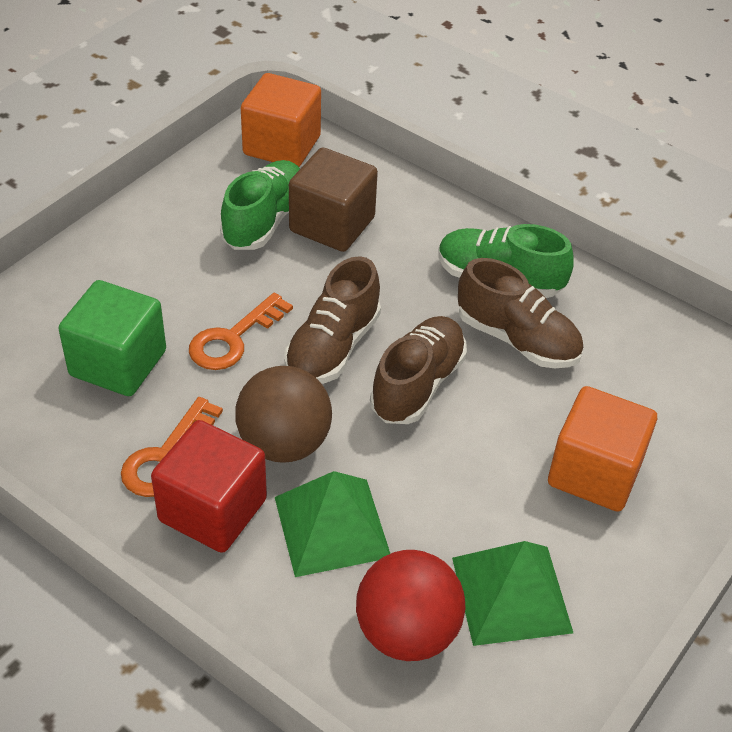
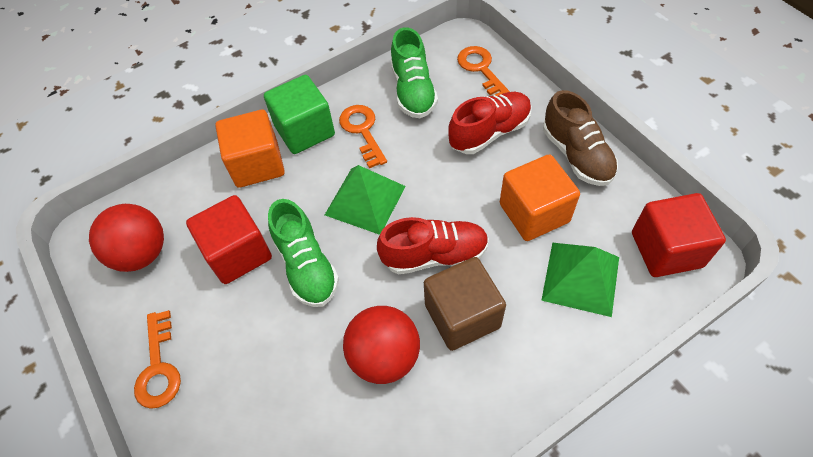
brown ball: [235,366,332,463] = 1 -> none = 0
brown shoe: [284,256,381,384] [370,316,467,424] [458,258,583,368] = 3 -> [543,90,618,186] = 1
orange key: [121,397,223,497] [189,293,293,370] = 2 -> [134,310,181,409] [339,105,387,168] [457,46,510,96] = 3
red ball: [356,550,466,661] = 1 -> [89,204,164,272] [343,306,420,384] = 2
red cube: [151,420,267,553] = 1 -> [186,195,272,284] [632,193,726,277] = 2
red shoe: none = 0 -> [377,217,489,274] [448,92,532,154] = 2

